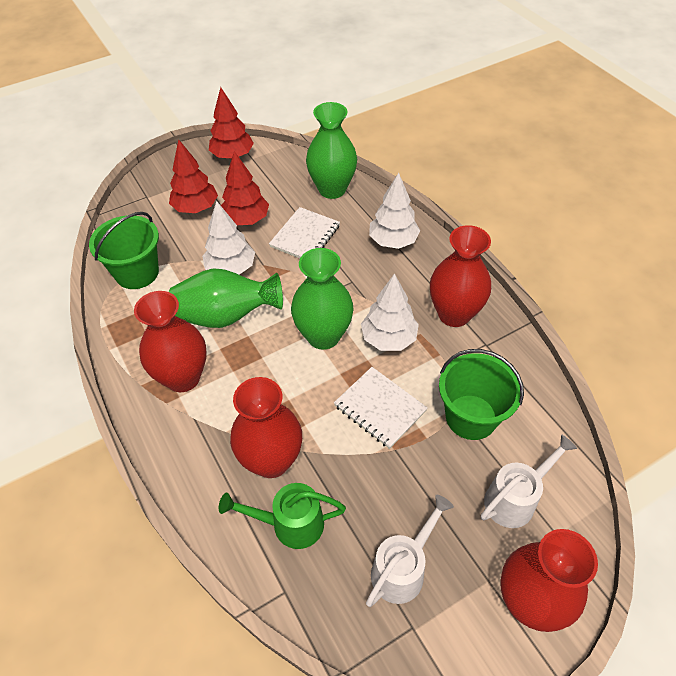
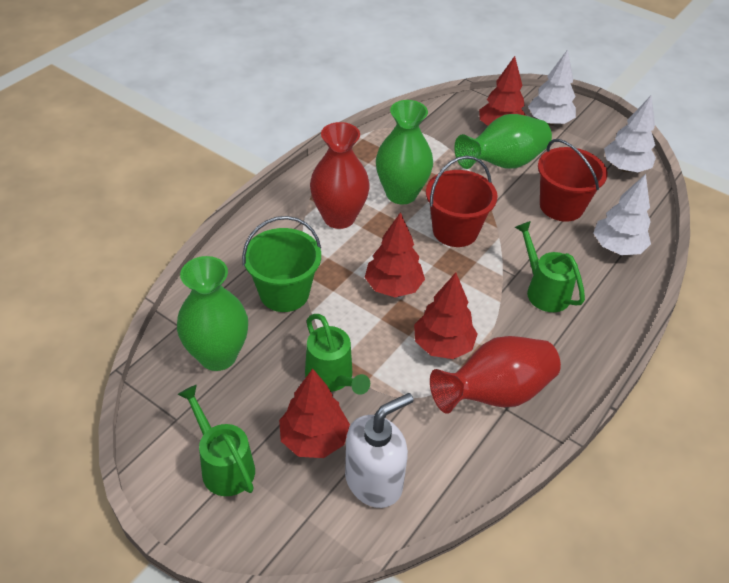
green bucket: [89,212,159,289] [439,349,524,440] = 2 -> [242,216,321,312] = 1
green watering can: [219,483,346,549] = 1 -> [178,385,255,496] [305,314,370,395] [515,221,585,312] = 3
red bucket: none = 0 -> [426,156,498,247] [538,139,608,222] = 2
red tree: [169,139,218,213] [209,87,254,159] [221,151,269,225] = 3 -> [279,368,350,458] [365,212,425,297] [414,273,478,359] [479,56,526,126] = 4
red vase: [134,291,207,392] [230,377,302,478] [430,225,491,327] [500,529,598,632] = 4 -> [310,122,370,229] [430,336,561,414] = 2
white notebook: [269,207,340,258] [334,367,428,449] = 2 -> none = 0
white soap dispenser: none = 0 -> [345,393,414,508] = 1
white watering can: [366,495,454,607] [481,434,577,528] = 2 -> none = 0

